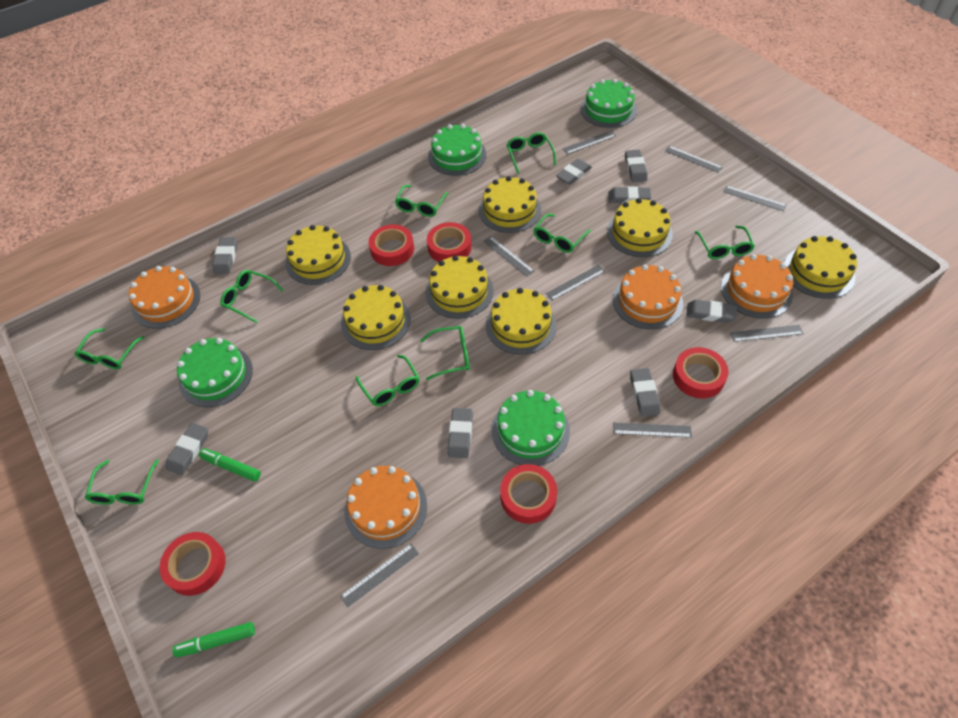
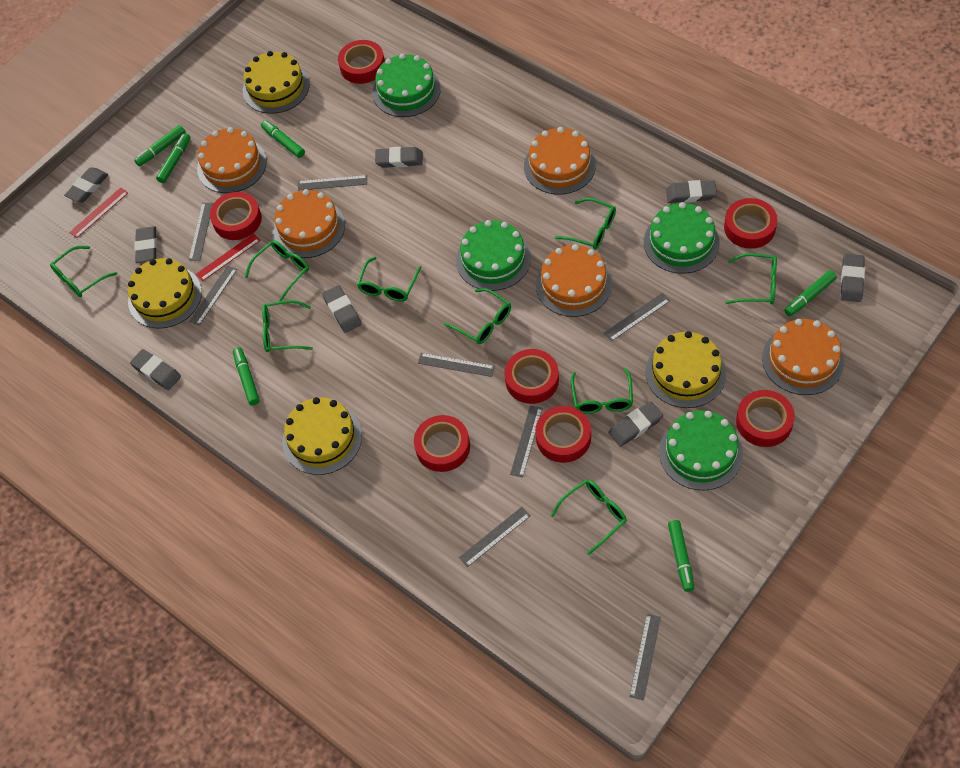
green marker: [172,622,255,657] [199,448,261,482] = 2 -> [134,125,185,166] [156,133,190,183] [233,347,260,405] [261,120,305,158] [668,520,694,592] [784,270,837,316] = 6
orange cake: [129,266,200,329] [344,466,427,549] [613,264,683,329] [721,254,793,319] = 4 -> [197,127,267,193] [273,189,345,258] [524,127,596,195] [536,244,612,317] [762,319,844,395] = 5
red ruler: none = 0 -> [69,187,128,238] [196,233,261,281] = 2
red tape: [159,532,226,596] [369,225,414,266] [427,222,472,262] [500,464,557,524] [673,347,728,398] = 5 -> [210,192,262,240] [338,40,385,84] [414,415,470,472] [504,349,559,404] [535,406,591,463] [724,198,777,249] [736,390,795,447] = 7
yellow cake: [285,225,351,285] [341,285,411,350] [426,255,494,319] [479,176,541,233] [486,288,557,355] [607,198,673,257] [784,236,857,299] = 7 -> [128,258,202,329] [243,51,310,114] [282,397,362,475] [646,331,726,408] = 4

